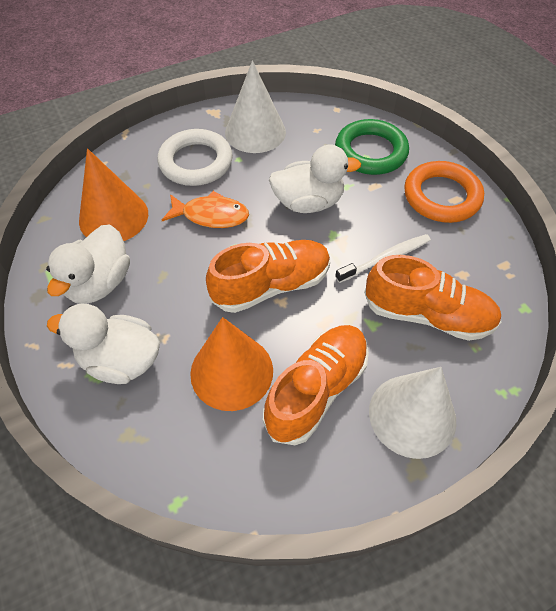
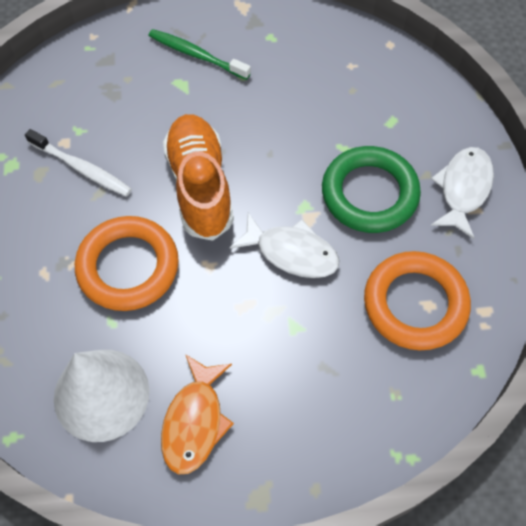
green toothbrush: none = 0 -> [149,29,251,80] = 1
orange cone: [79,148,148,241] [190,317,273,411] = 2 -> none = 0
orange ring: [404,161,484,223] = 1 -> [75,216,179,311] [364,251,471,350] = 2
orange shoe: [206,240,330,313] [263,325,369,445] [364,255,501,341] = 3 -> [163,114,234,241] = 1
white cone: [225,60,286,153] [369,367,456,459] = 2 -> [54,350,149,442] = 1
white duck: [46,224,130,304] [47,304,160,384] [269,145,361,213] = 3 -> none = 0
white fish: none = 0 -> [230,213,340,278] [431,147,494,239] = 2
white ring: [158,129,233,186] = 1 -> none = 0

